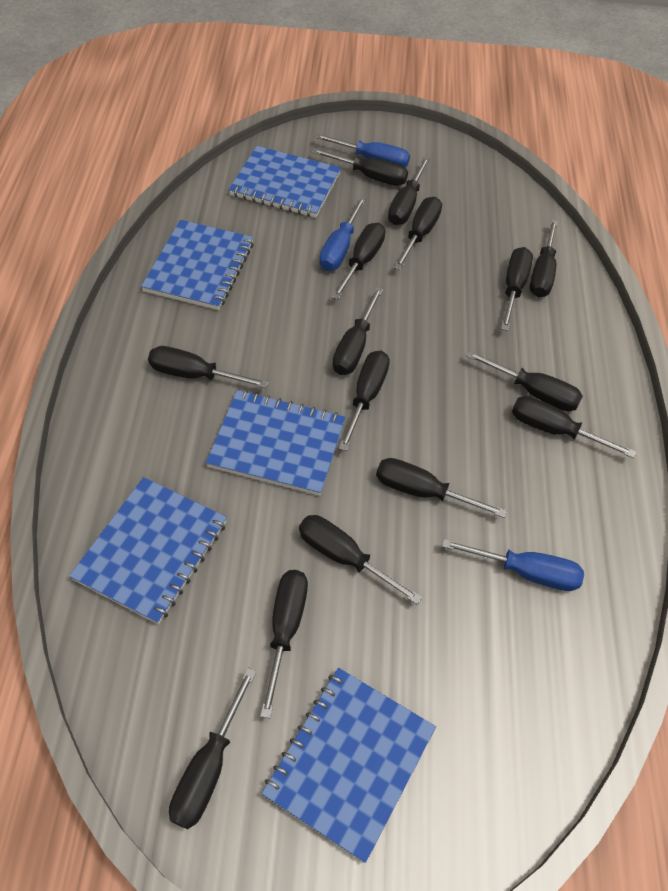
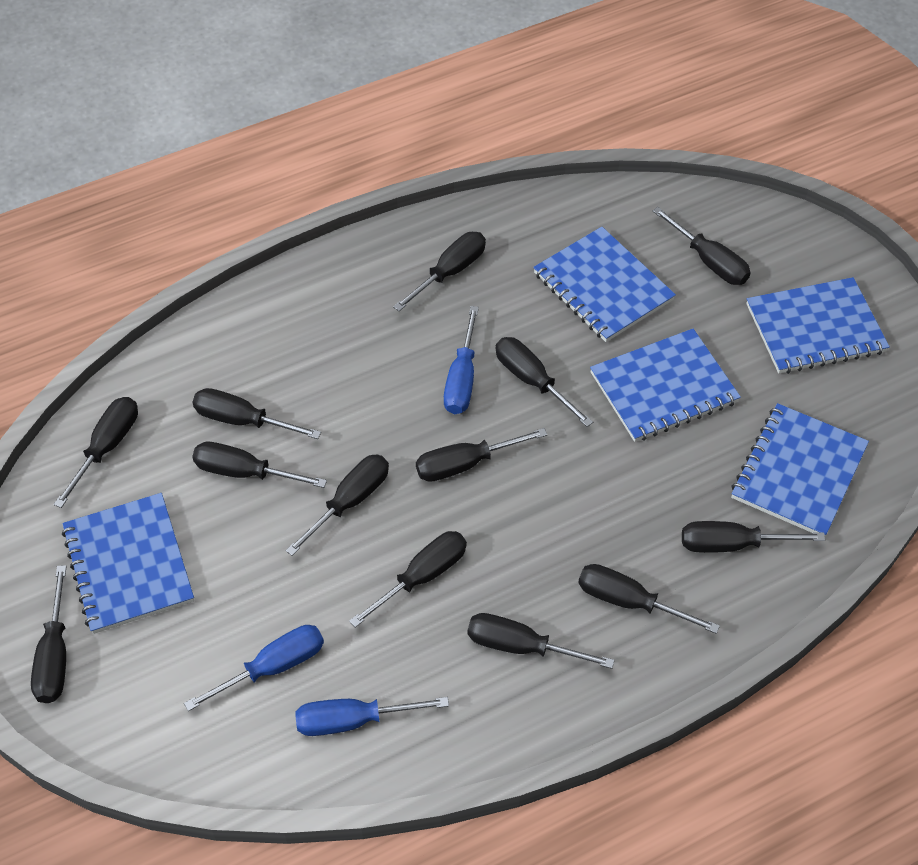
black screwdriver: [148,346,269,388] [169,667,256,829] [260,570,308,718] [299,515,422,605] [312,148,408,186] [332,223,386,300] [332,287,383,375] [339,351,390,451] [376,458,507,518] [388,157,430,225] [394,197,442,270] [466,350,583,411] [501,247,533,331] [512,396,636,458] [530,219,558,297] = 15 -> [31,565,67,703] [54,397,138,508] [192,388,321,439] [192,442,327,488] [285,455,389,556] [349,531,467,627] [393,232,486,311] [416,428,547,482] [467,613,614,669] [495,337,593,427] [578,564,720,634] [653,207,751,285] [682,521,825,553] = 13

